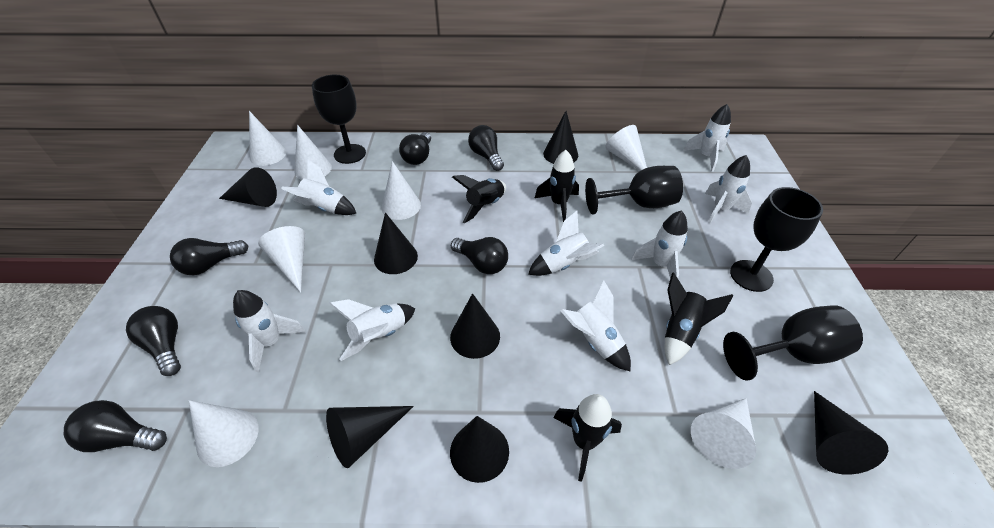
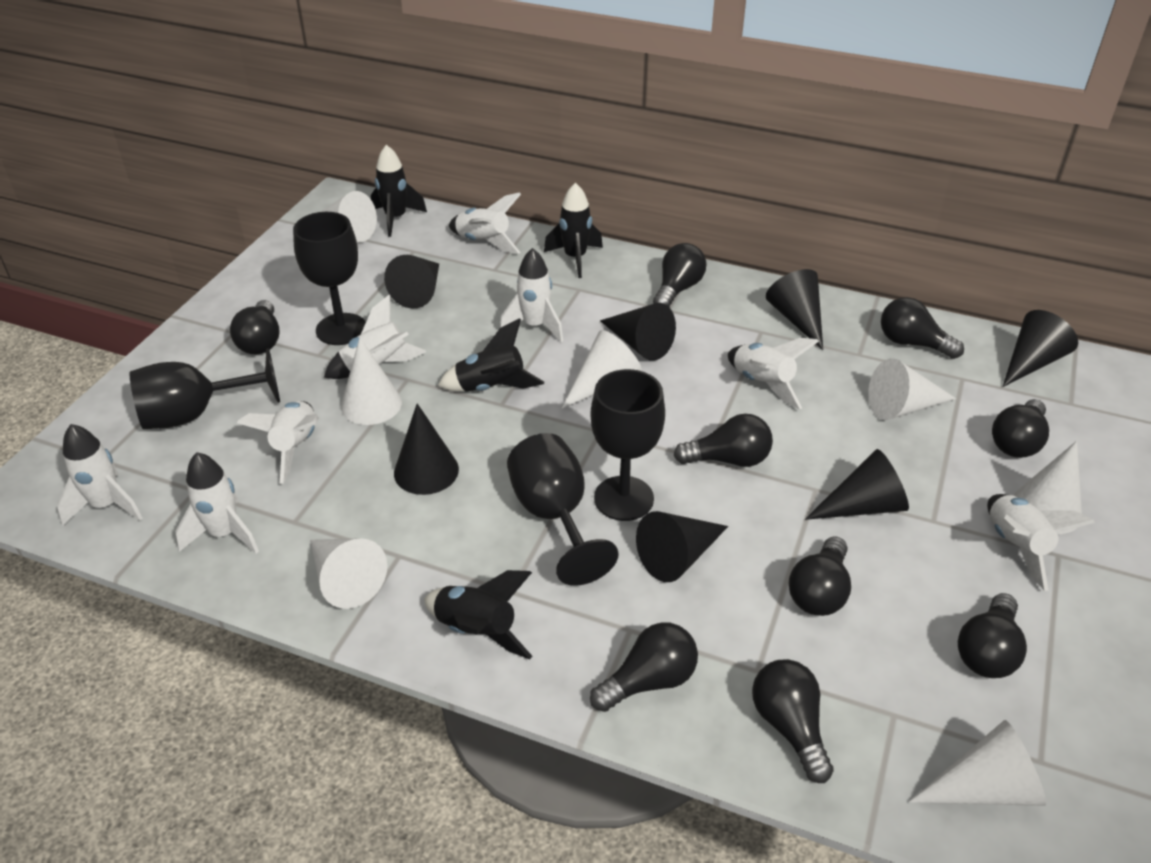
black light bulb: [64,400,167,452] [126,306,181,376] [170,238,248,275] [399,132,431,165] [451,237,508,274] [468,125,504,171] = 6 -> [230,300,279,354] [590,622,698,712] [653,243,707,307] [674,414,773,467] [752,659,834,783] [789,536,851,616] [881,297,964,359] [958,593,1027,678] [992,399,1049,458] = 9

